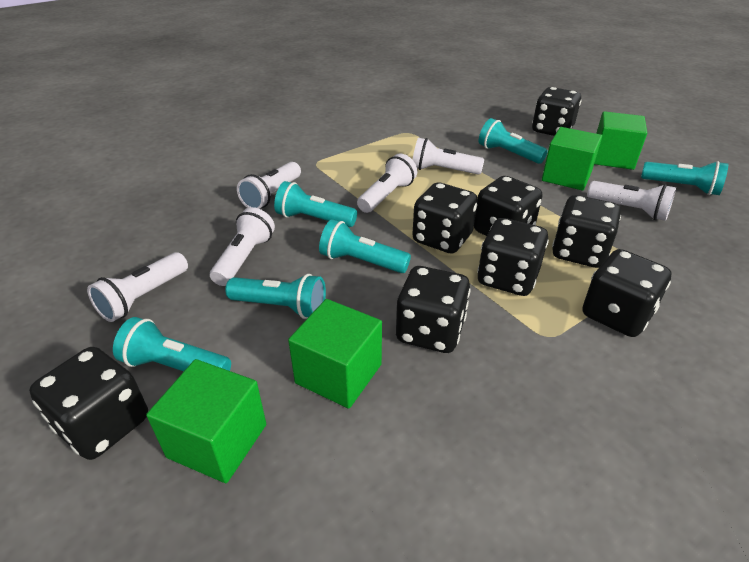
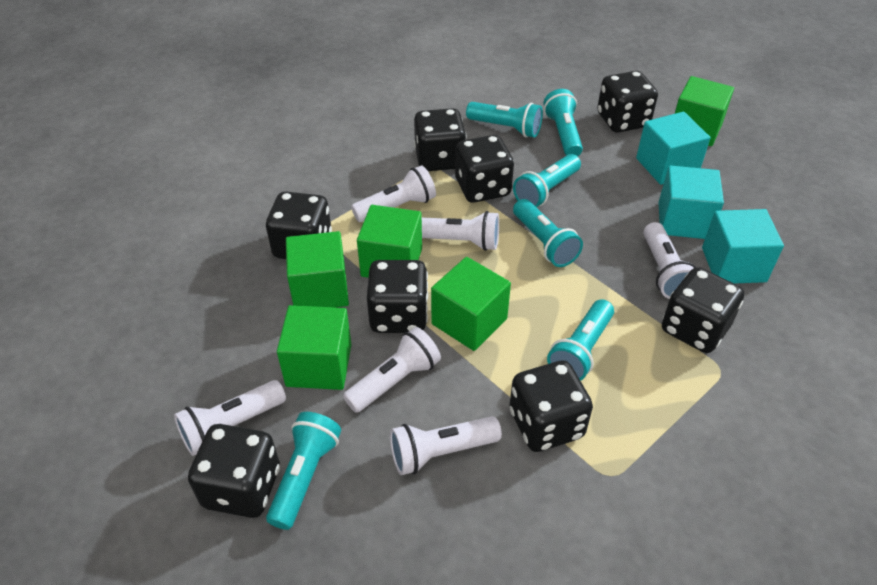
green cube: [146,359,266,483] [288,299,382,409] [542,127,602,190] [594,111,647,170] = 4 -> [277,305,352,390] [286,231,349,307] [357,205,422,278] [431,257,511,351] [675,76,734,146] = 5
turquoise cube: none = 0 -> [636,112,710,185] [658,165,724,239] [702,209,784,284] = 3

